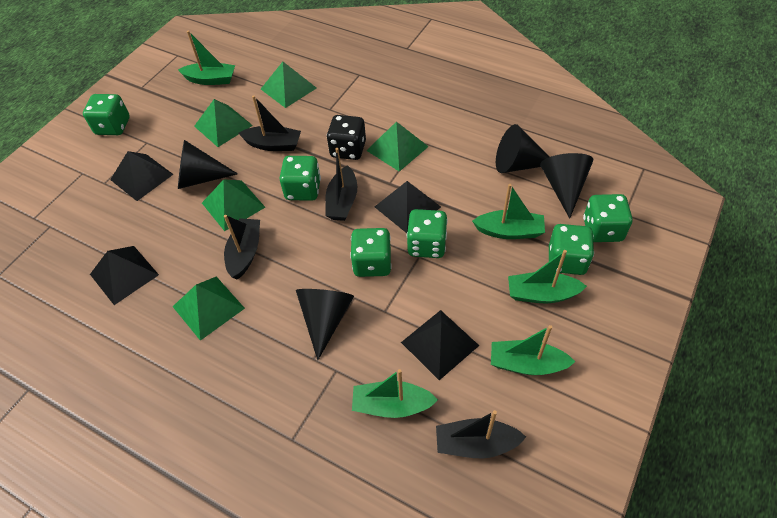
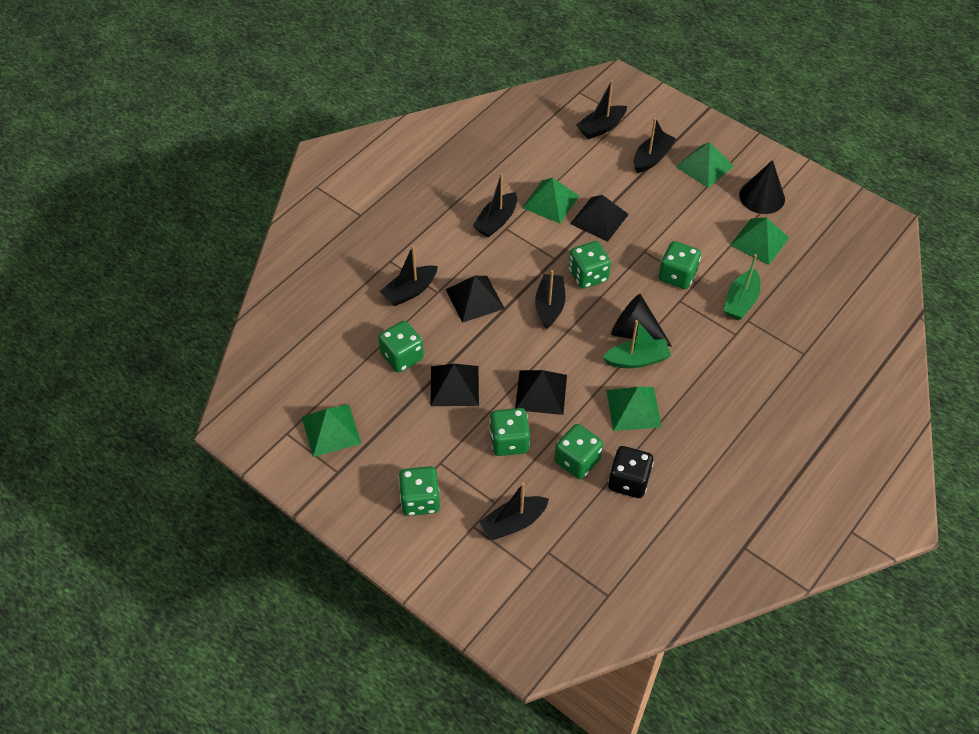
black boat: [224,215,260,280] [239,95,301,151] [325,148,357,221] [436,410,526,459] = 4 -> [380,245,438,306] [473,173,517,237] [479,483,549,540] [535,270,565,329] [576,80,627,139] [634,118,676,173] = 6
black cone: [178,140,238,189] [296,289,354,360] [496,124,549,173] [540,153,593,219] = 4 -> [611,294,672,347] [739,160,785,214] = 2
green boat: [178,31,235,85] [352,369,438,418] [472,184,545,239] [491,325,575,375] [508,250,587,303] = 5 -> [603,320,671,368] [723,254,761,320] = 2

